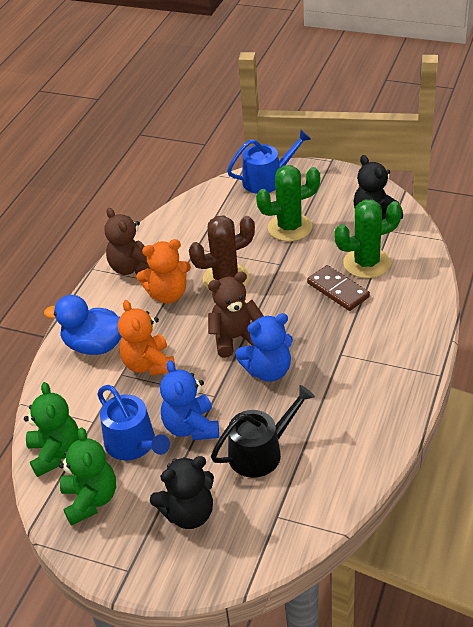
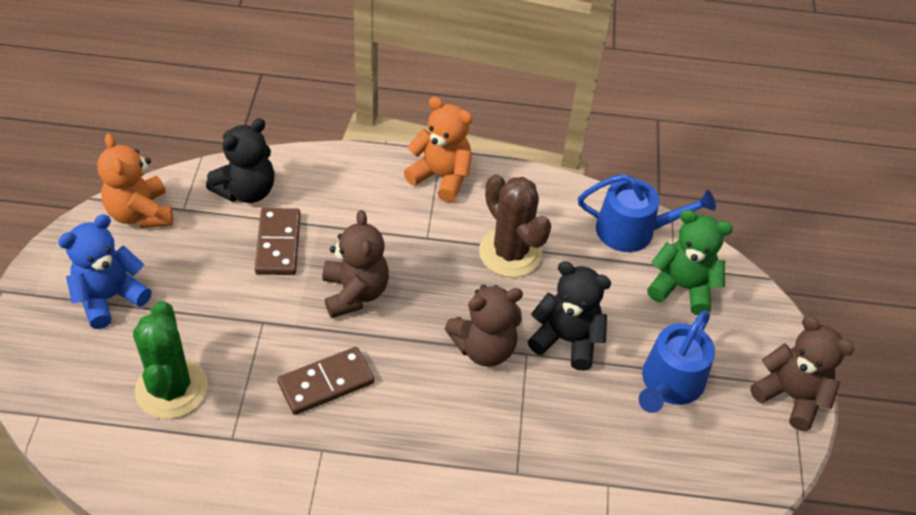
black watering can: [211,385,315,478] = 1 -> none = 0
blue duck: [44,295,121,355] = 1 -> none = 0
blue teddy bear: [160,360,219,440] [235,313,293,382] = 2 -> [58,214,152,329] = 1
brown domino: [307,265,370,311] = 1 -> [255,208,301,275] [278,347,374,415] = 2
brown teddy bear: [105,208,151,275] [208,272,264,358] = 2 -> [322,210,389,318] [445,285,523,367] [750,316,854,431] = 3
green cactus: [256,165,320,241] [334,199,402,278] = 2 -> [133,301,208,419] = 1
green teddy bear: [24,382,79,477] [59,427,116,526] = 2 -> [647,210,733,315] = 1

